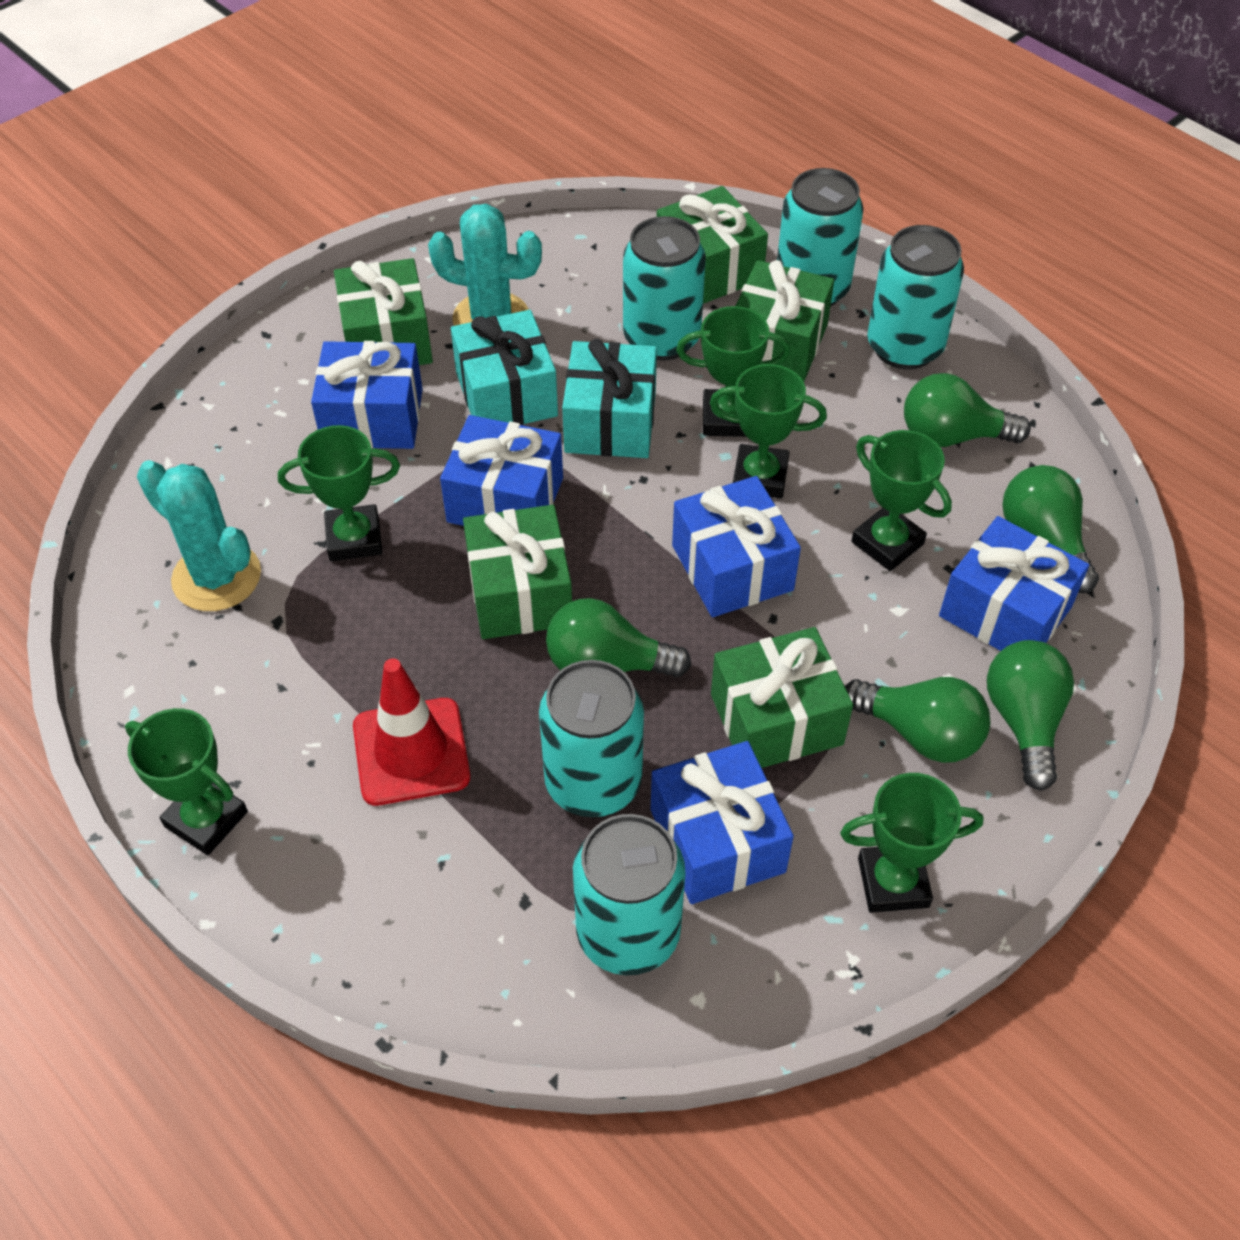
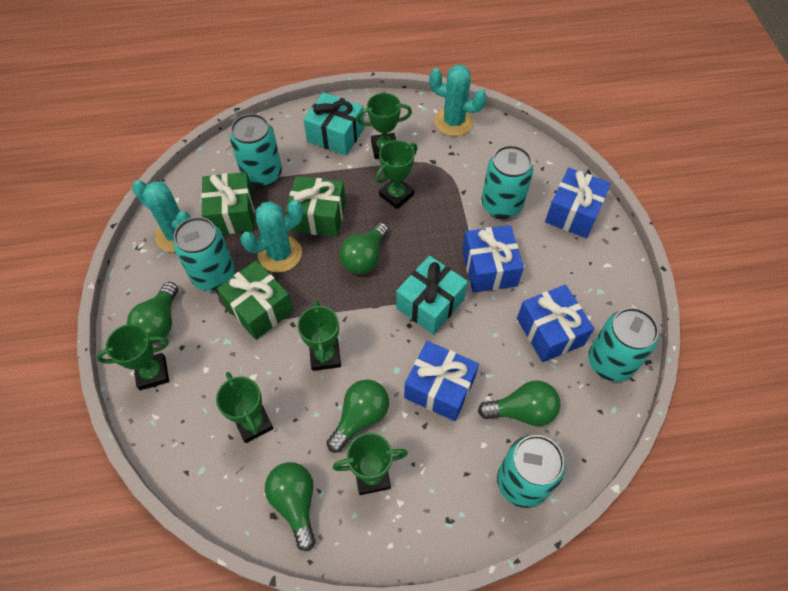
blue gift: [311,341,423,449] [440,415,563,526] [651,741,794,904] [672,476,801,617] [939,516,1089,651] = 5 -> [404,341,479,421] [462,225,524,293] [517,285,594,362] [545,168,611,238] = 4
green gift: [334,258,433,365] [463,505,572,639] [657,186,768,304] [711,627,853,768] [736,260,834,382] = 5 -> [201,172,255,234] [217,260,294,340] [286,176,346,237] = 3
red traffic cone: [353,658,470,806] = 1 -> none = 0
turquoise cactus: [137,460,261,611] [428,204,542,326] = 2 -> [132,180,191,253] [240,200,303,272] [429,65,487,136] = 3

